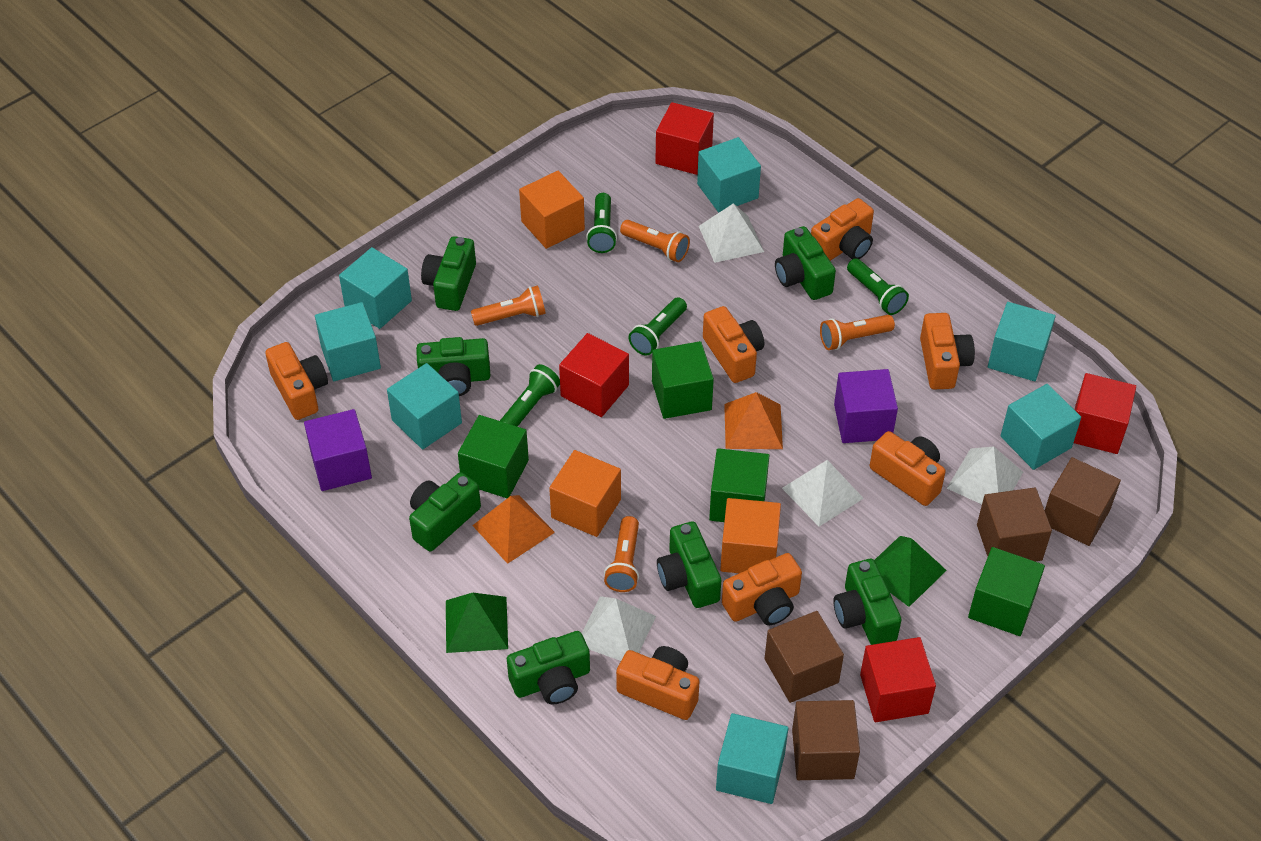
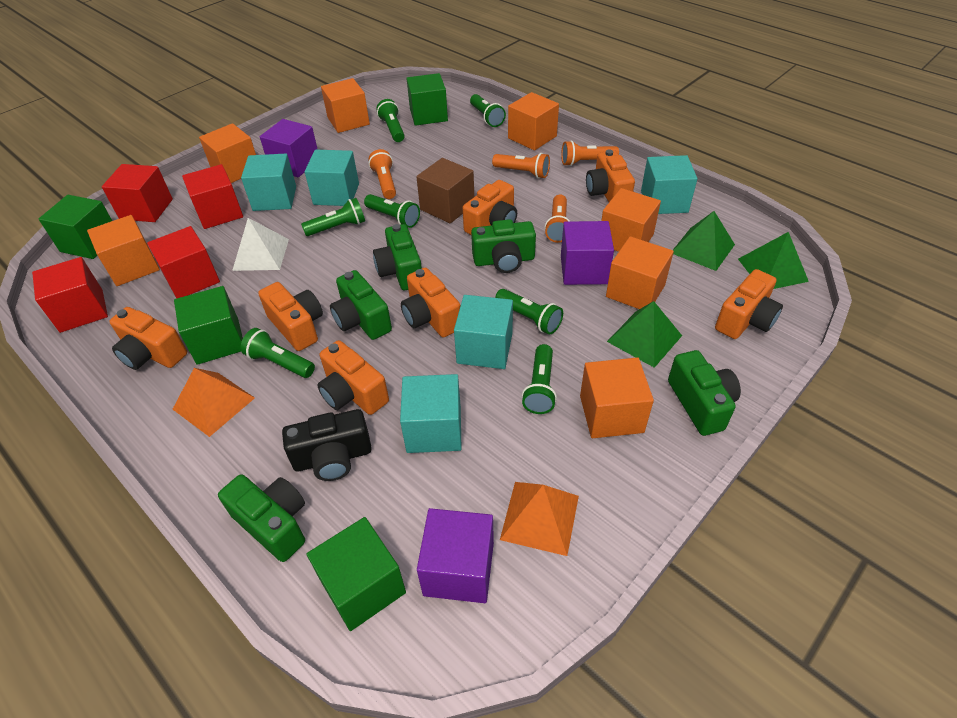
black camera: none = 0 -> [282,409,372,481] = 1
brown cube: [764,611,844,703] [792,700,860,780] [977,488,1052,562] [1045,457,1121,546] = 4 -> [416,158,474,224] = 1
green camera: [409,472,481,552] [416,337,491,396] [421,236,476,311] [507,631,590,704] [657,521,721,608] [775,226,836,300] [833,559,901,645] = 7 -> [218,474,305,562] [330,270,392,340] [373,224,422,290] [471,219,536,273] [668,350,741,436] = 5
green flashlight: [500,364,560,427] [586,193,617,253] [629,297,687,355] [847,258,909,315] = 4 -> [241,328,315,378] [301,198,365,236] [364,194,420,228] [376,99,405,142] [470,94,506,127] [495,289,563,335] [522,344,557,414] = 7
green pyramid: [446,593,508,653] [874,536,947,607] = 2 -> [607,301,682,368] [673,211,735,271] [738,232,809,289] = 3
orange cube: [519,171,585,249] [549,450,621,537] [720,498,781,573] = 3 -> [87,215,160,286] [199,123,256,183] [321,78,370,133] [508,92,559,151] [580,357,654,438] [601,188,661,252] [606,236,674,309] = 7
purple cube: [304,409,372,491] [834,369,898,443] = 2 -> [260,119,318,177] [417,508,494,603] [561,221,614,285] = 3
turquoise cube: [315,302,381,381] [339,247,412,329] [387,363,462,450] [697,137,761,212] [716,713,789,804] [988,302,1056,381] [1000,384,1081,470] = 7 -> [241,154,296,211] [305,150,359,206] [400,374,462,453] [454,295,513,369] [641,155,698,214] = 5
white pyramid: [582,596,656,661] [699,203,764,263] [782,460,864,526] [947,446,1023,504] = 4 -> [232,218,289,271] = 1

